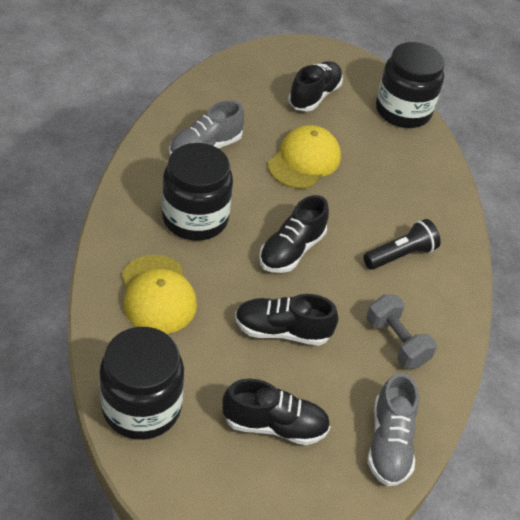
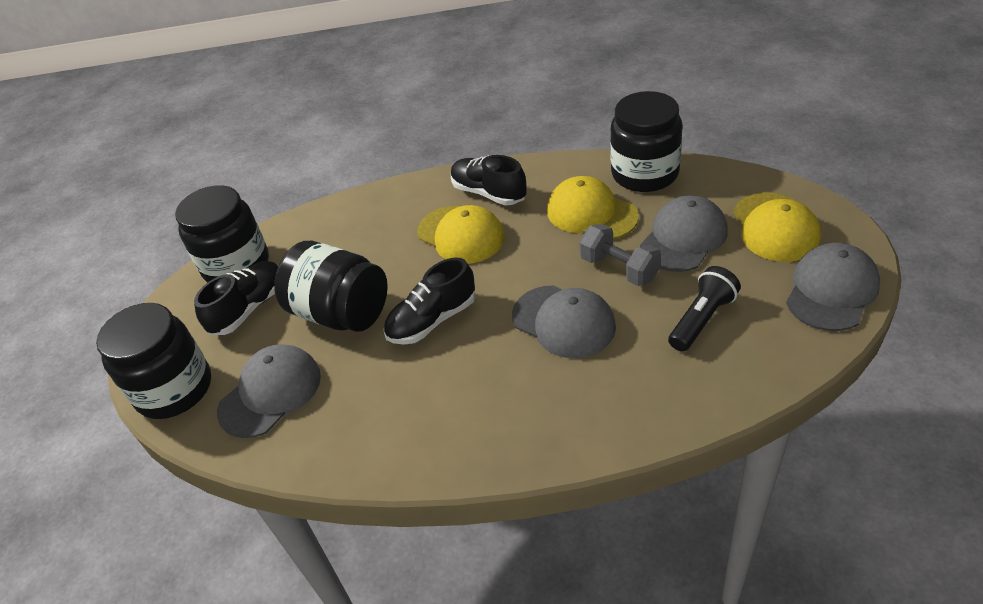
black jar: [99,327,184,440] [162,143,233,241] [376,42,445,128] = 3 -> [96,303,211,419] [175,185,269,283] [274,241,388,332] [610,91,682,192] = 4
black shoe: [222,379,330,445] [235,294,338,346] [259,195,329,273] [288,61,343,111] = 4 -> [194,261,278,335] [383,257,476,345] [451,155,527,206] = 3
grey cap: none = 0 -> [217,344,321,438] [512,286,616,358] [640,195,728,272] [786,243,880,331] = 4
grey shoe: [169,100,244,155] [367,373,419,486] = 2 -> none = 0
yellow cap: [122,255,197,334] [268,125,341,189] = 2 -> [417,205,505,264] [547,176,639,239] [733,193,821,262] = 3

